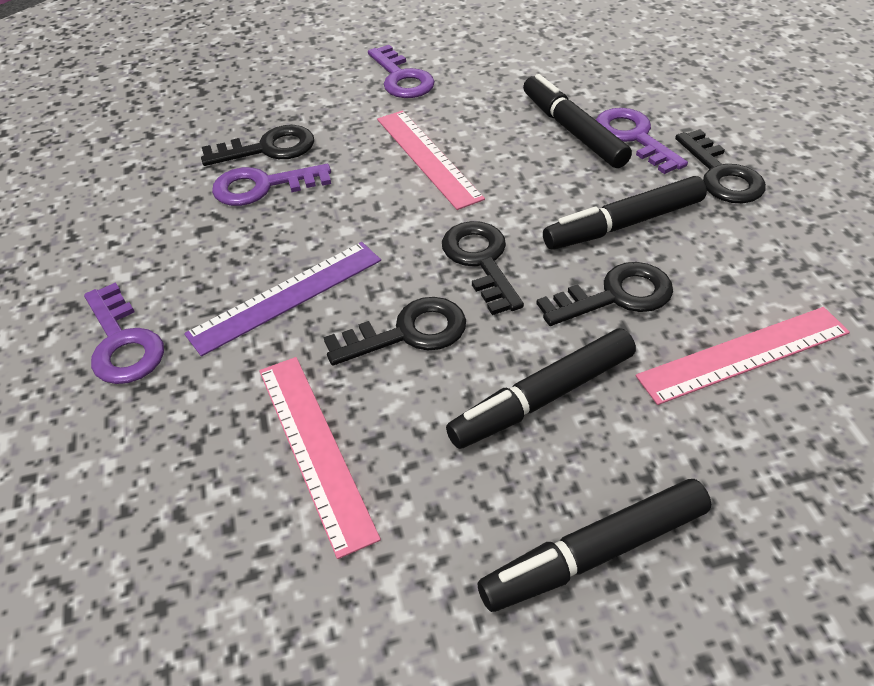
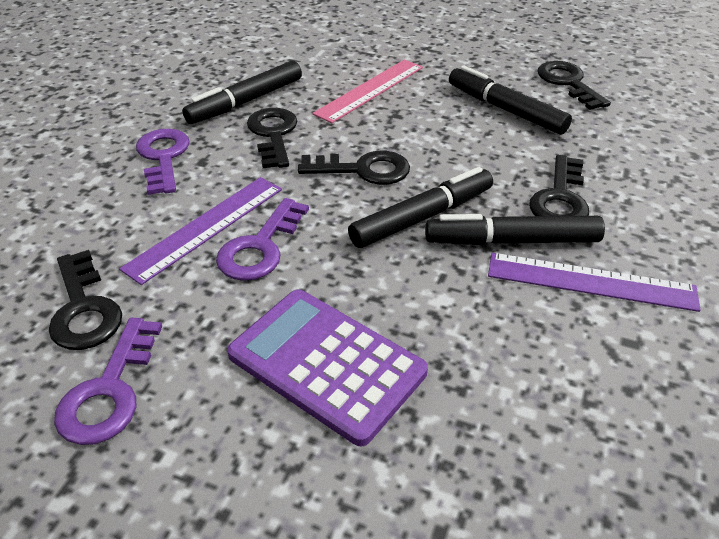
pink ruler: [259,357,381,559] [377,110,485,210] [636,307,850,405] = 3 -> [312,60,423,123] = 1
purple calculator: none = 0 -> [227,290,428,446] = 1
purple key: [84,282,164,384] [212,164,331,206] [368,45,435,98] [596,108,688,174] = 4 -> [54,317,162,445] [136,129,190,195] [216,198,309,281] = 3
purple ruler: [184,242,381,356] = 1 -> [119,177,282,285] [488,253,700,312] = 2

